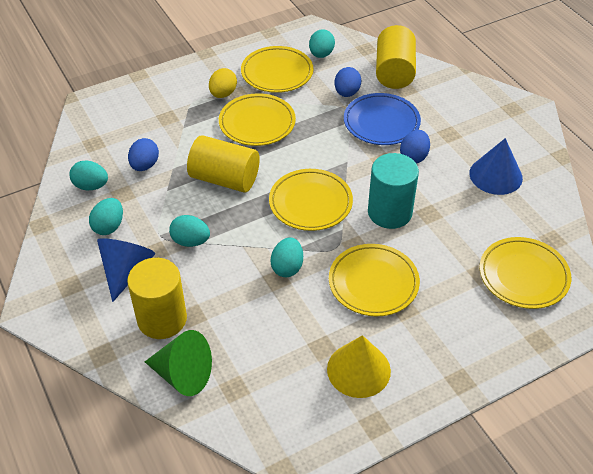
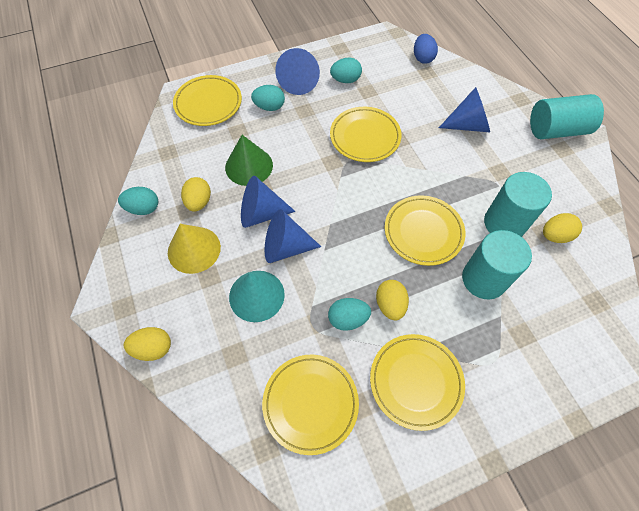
blue cone: [97,238,155,302] [469,138,523,195] = 2 -> [241,176,296,228] [265,209,321,263] [275,48,320,95] [439,87,490,132] = 4
blue egg: [128,138,159,171] [334,67,361,97] [400,130,430,164] = 3 -> [414,34,438,64] = 1
blue plate: [344,93,421,145] = 1 -> none = 0
turquoise cone: none = 0 -> [229,271,285,322] = 1
turquoise cylinder: [368,153,419,229] = 1 -> [462,230,532,299] [484,172,552,237] [530,94,604,139] = 3
turquoise egg: [69,161,108,190] [89,198,123,235] [169,215,210,247] [271,237,303,277] [309,30,335,58] = 5 -> [118,187,158,215] [251,85,285,111] [328,298,371,331] [330,58,362,83] = 4
yellow cylinder: [127,258,187,339] [187,135,260,193] [376,25,416,89] = 3 -> none = 0
yellow egg: [209,68,237,98] = 1 -> [124,327,171,361] [181,177,211,212] [376,280,409,321] [543,213,582,243] = 4

